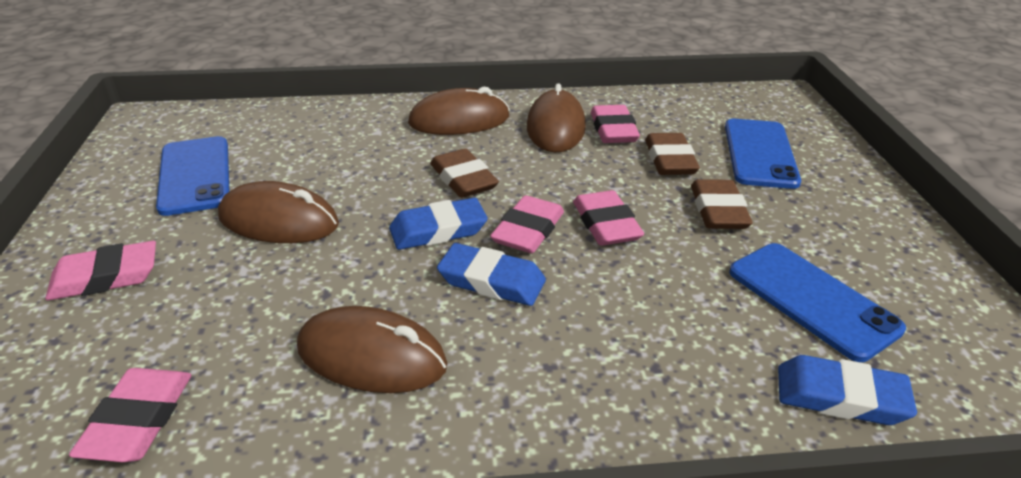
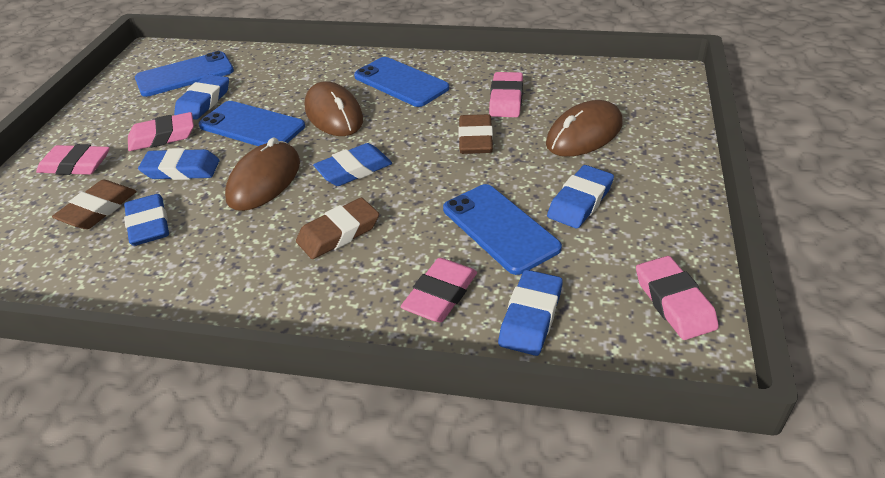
blue eraser: [389,198,488,250] [437,243,546,306] [778,355,917,425] = 3 -> [124,194,169,246] [138,148,219,180] [174,74,229,120] [313,143,392,186] [498,270,563,356] [547,165,614,229] = 6
blue phone: [156,136,230,216] [725,119,801,189] [729,243,906,362] = 3 -> [135,51,234,97] [199,101,305,146] [354,57,449,107] [443,184,562,275] = 4
brown mouse: [218,181,339,243] [297,306,447,393] [408,87,510,135] [527,83,586,152] = 4 -> [225,137,300,211] [305,81,363,136] [546,100,623,157] = 3

